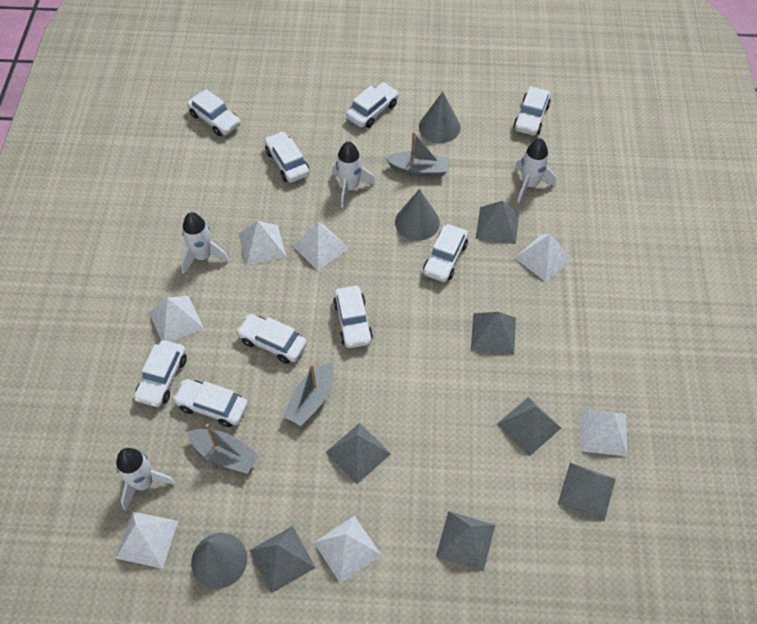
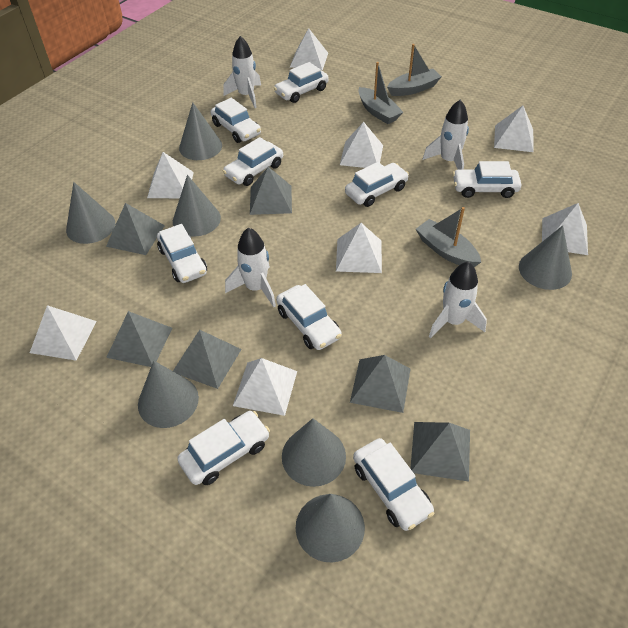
grey cone: [191,533,247,589] [395,189,440,241] [419,92,461,143] = 3 -> [66,182,116,244] [138,361,199,428] [173,175,221,237] [179,102,222,160] [282,418,346,487] [296,494,365,563] [519,225,572,290] = 7
grey pyramid: [249,526,315,594] [326,423,391,484] [436,511,495,572] [471,312,516,355] [476,201,519,244] [497,397,561,456] [557,463,616,521] = 7 -> [106,203,165,255] [106,311,173,367] [173,330,241,389] [250,167,292,215] [350,355,411,413] [410,422,470,482] = 6
white pyramid: [115,511,178,569] [149,296,204,342] [239,221,286,266] [292,223,349,271] [314,516,381,583] [515,234,572,282] [581,409,627,456] = 7 -> [30,305,97,361] [147,152,194,198] [233,358,297,416] [290,28,328,70] [336,223,382,273] [340,122,383,168] [494,106,534,152] [542,203,588,255] = 8

